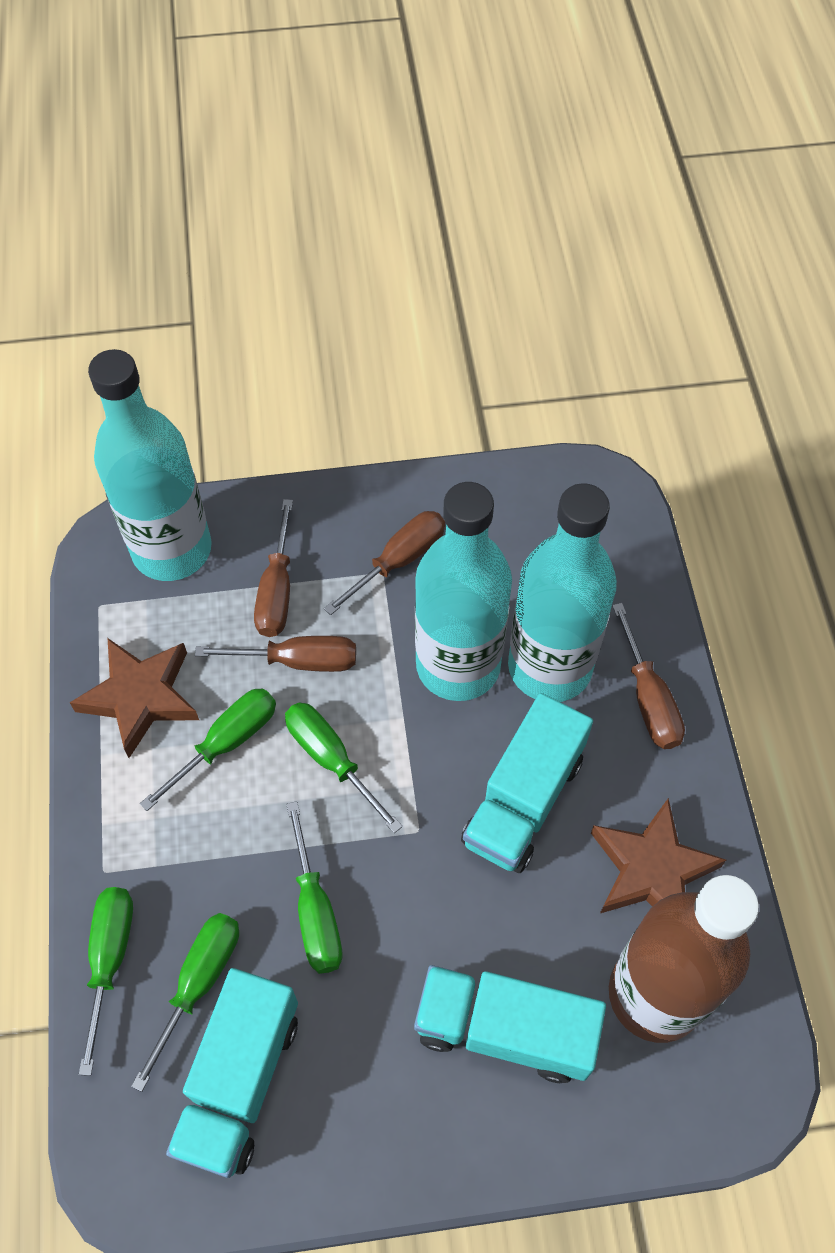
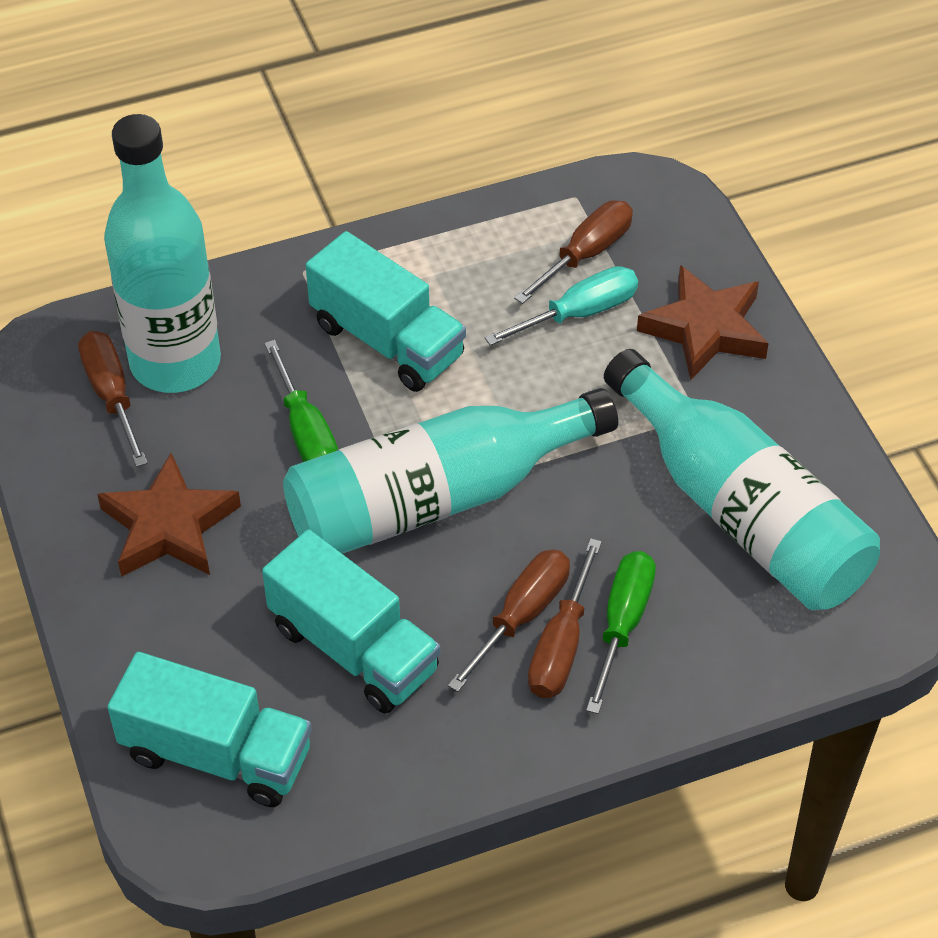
brown bottle: [609,875,759,1043] = 1 -> none = 0
green screwdriver: [79,887,133,1076] [131,913,239,1092] [140,688,276,811] [285,702,403,833] [286,801,343,974] = 5 -> [264,340,338,462] [586,551,656,714] = 2
turquoise screwdriver: none = 0 -> [485,266,638,346] = 1

